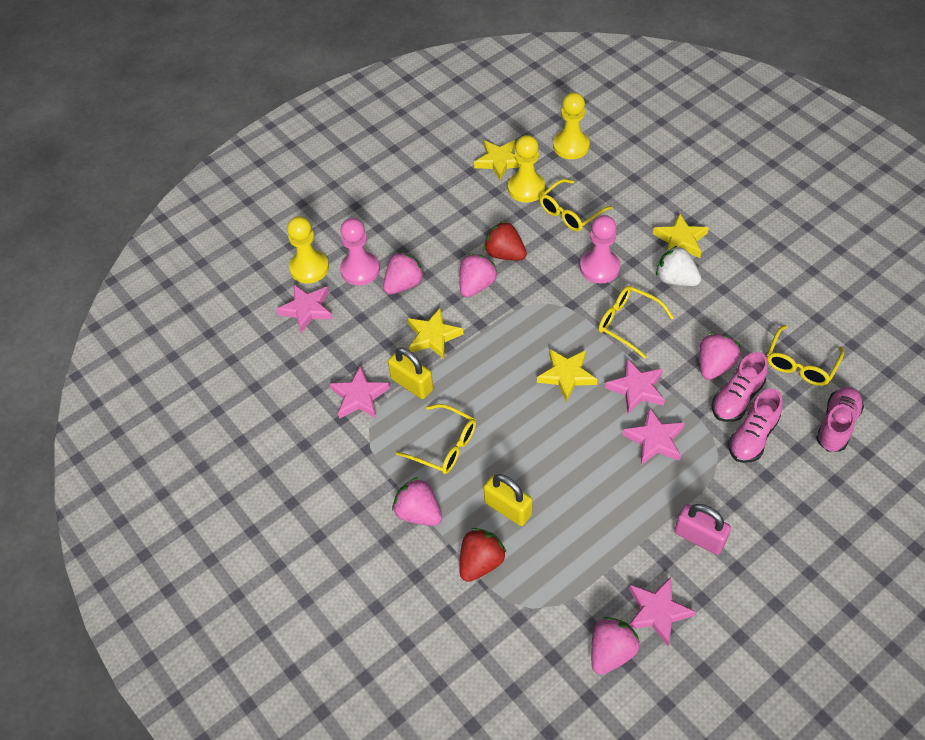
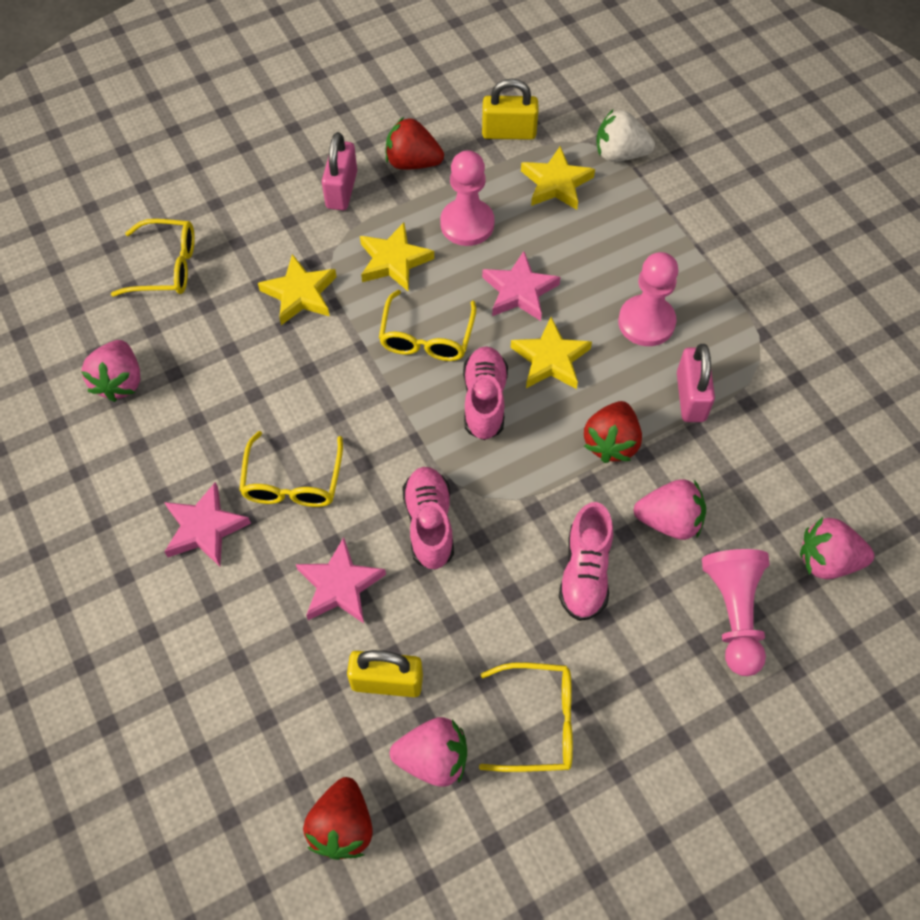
pink padlock: [674,504,731,555] = 1 -> [322,132,357,210] [677,344,715,422] = 2
pink pawn: [340,218,380,285] [580,215,620,283] = 2 -> [440,150,494,246] [618,252,678,346] [702,549,770,676] = 3
pink star: [276,285,333,333] [330,366,390,419] [605,359,665,414] [622,407,685,465] [629,577,696,646] = 5 -> [164,482,251,566] [296,537,386,623] [482,251,560,321] = 3
pink strawberry: [383,251,425,294] [392,477,442,526] [459,253,498,297] [591,617,640,675] [699,333,741,380] = 5 -> [81,340,140,402] [390,717,467,787] [633,479,706,540] [800,517,874,579] = 4
red strawberry: [459,528,507,582] [484,221,527,261] = 2 -> [303,777,373,860] [386,117,444,170] [584,401,642,463] = 3
yellow pawn: [287,216,329,284] [508,135,545,202] [553,92,590,159] = 3 -> none = 0

